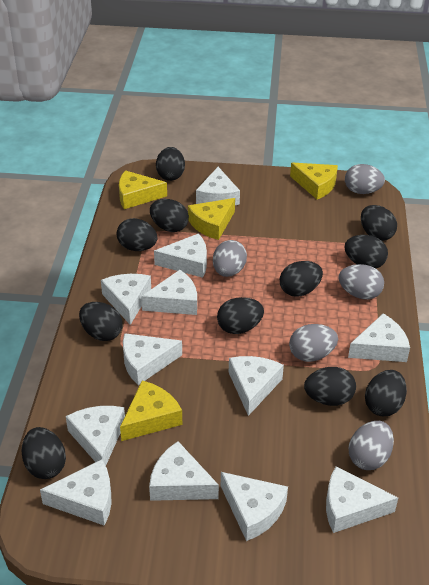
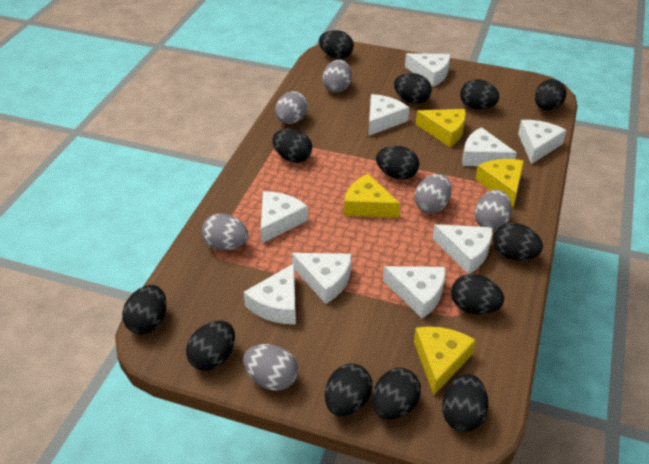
black egg: [21,427,66,479] [79,302,123,341] [117,218,157,251] [150,199,189,232] [156,147,185,181] [217,297,264,334] [280,261,323,297] [304,367,356,406] [345,235,388,268] [361,205,397,241] [365,370,407,416] = 11 -> [122,285,166,334] [186,321,235,371] [272,128,312,163] [319,30,354,59] [325,364,372,416] [372,368,421,420] [376,146,419,180] [394,73,432,104] [442,374,488,432] [451,274,504,315] [460,79,500,110] [493,223,543,261] [535,79,567,111] = 13
grey egg: [213,240,247,277] [289,324,338,362] [338,264,384,299] [345,164,385,194] [349,421,394,470] = 5 -> [202,214,248,250] [243,344,298,391] [275,91,308,124] [323,60,351,93] [415,174,452,213] [475,190,512,231] = 6
white cheese: [40,459,111,526] [66,406,125,466] [101,274,151,325] [123,333,182,385] [141,270,197,315] [149,441,219,501] [154,233,207,278] [196,167,240,205] [221,472,288,541] [229,356,284,416] [326,466,398,533] [348,313,410,362] = 12 -> [244,264,296,324] [261,191,308,243] [292,253,352,304] [368,94,409,136] [383,266,445,318] [405,53,450,87] [432,224,492,274] [462,127,517,166] [518,120,567,164] = 9

